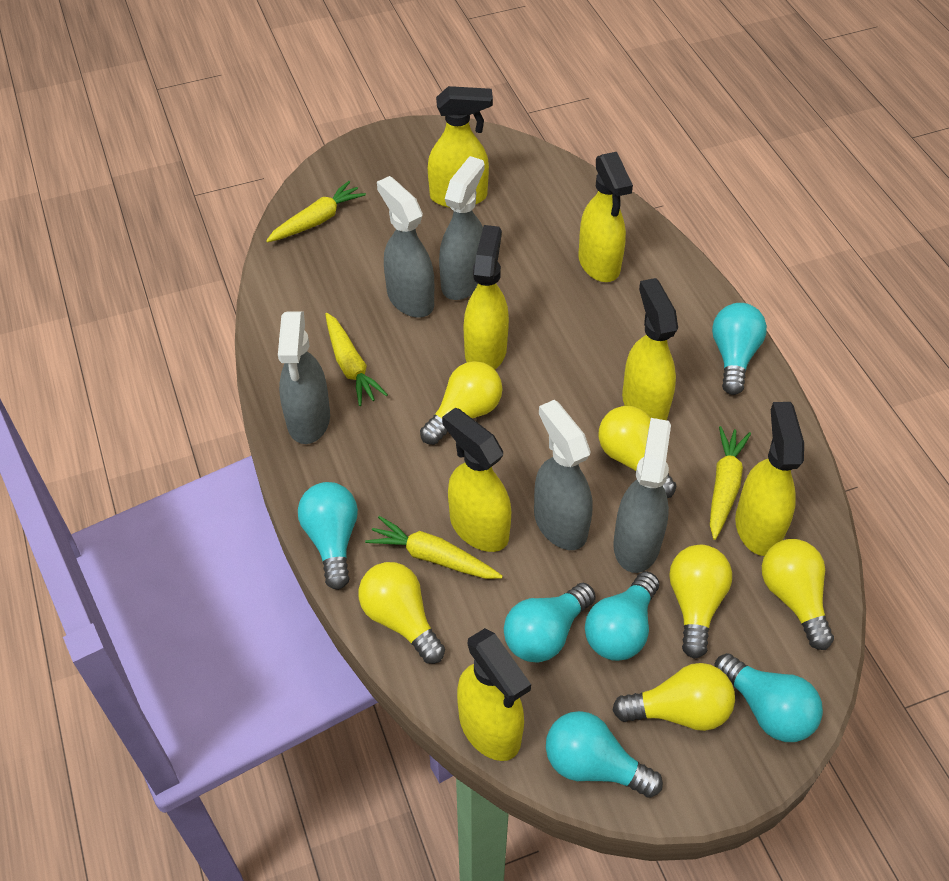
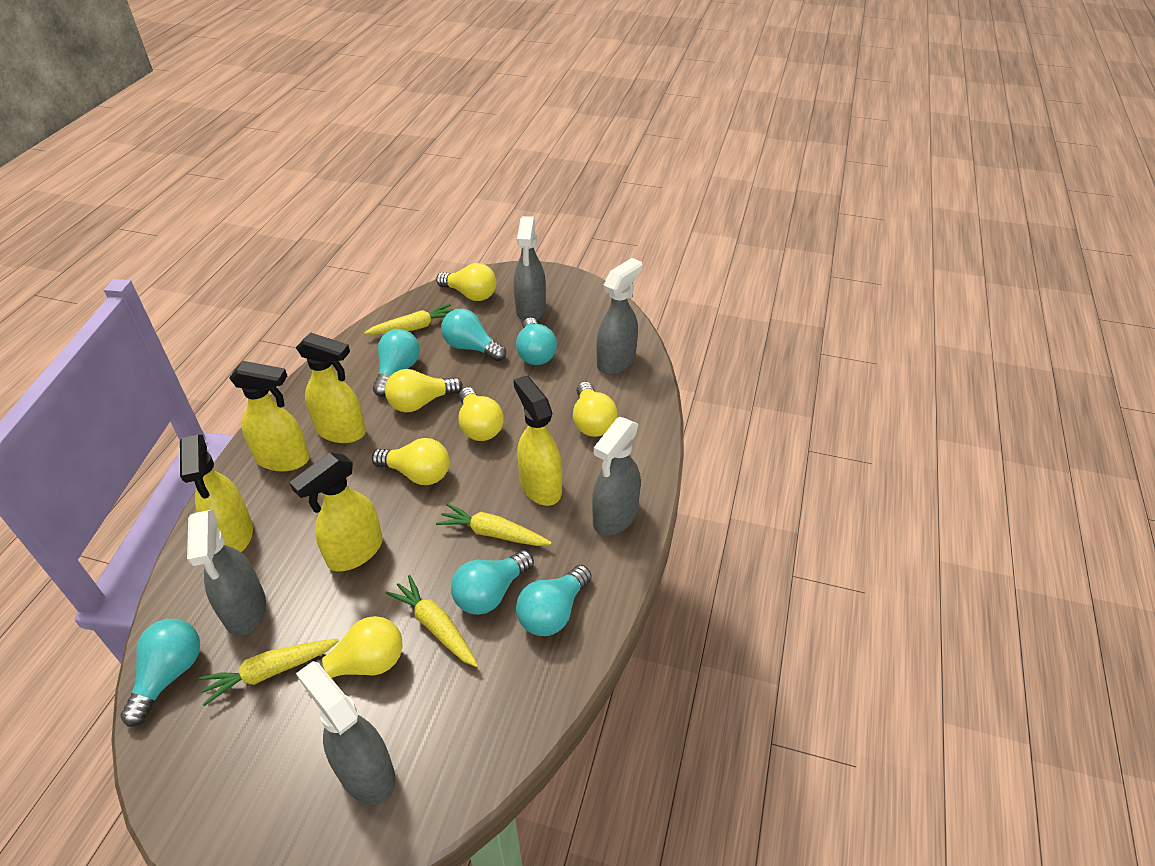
yellow spray bottle: [428,86,493,208] [442,407,511,552] [457,628,531,761] [464,225,509,369] [578,152,633,282] [622,278,678,420] [735,402,804,556] = 7 -> [180,435,253,552] [229,361,310,472] [289,453,383,571] [296,333,366,443] [514,375,562,506] = 5

